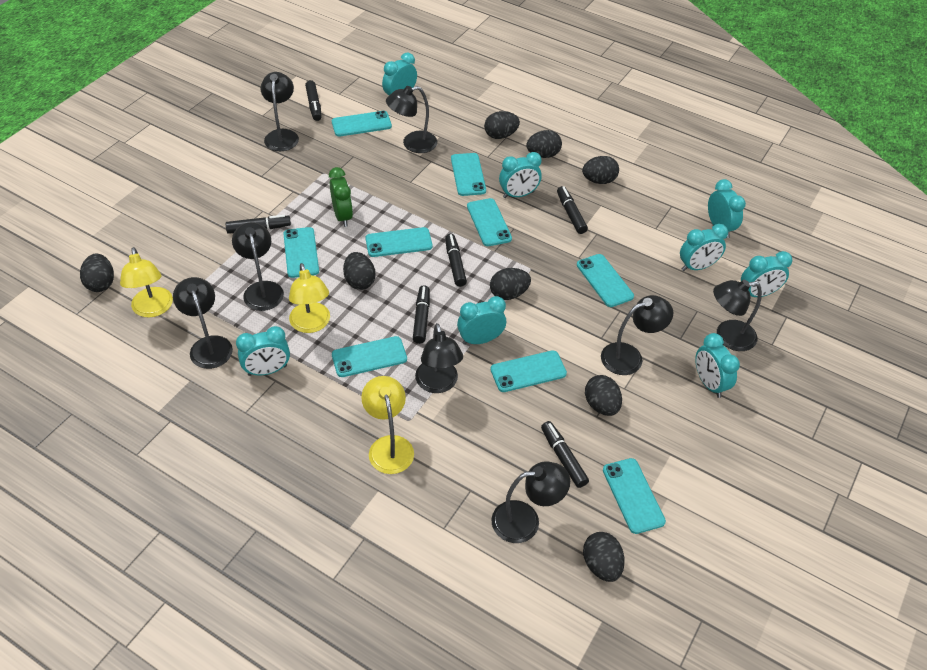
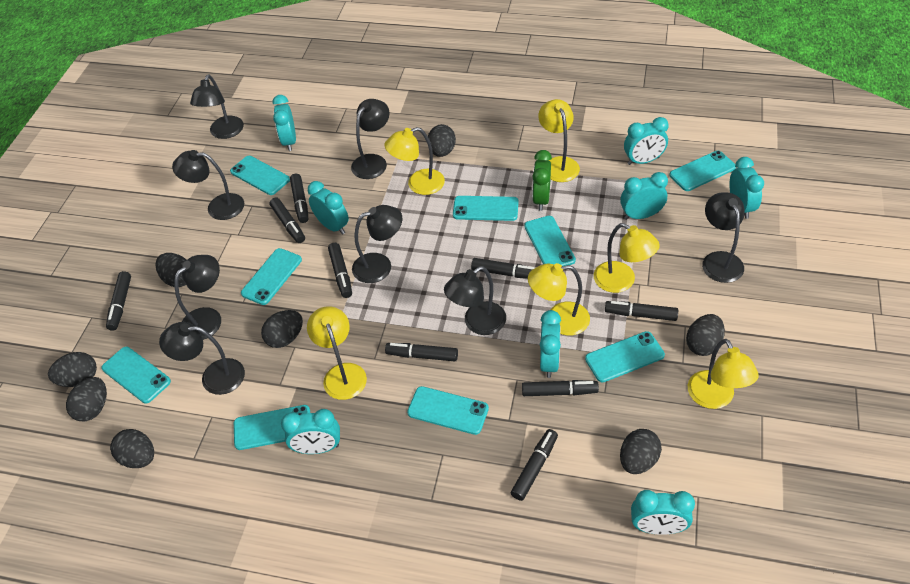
black marker: [226,215,291,234] [305,80,322,121] [413,285,430,344] [445,234,467,287] [541,421,589,488] [557,186,588,234] = 6 -> [106,271,131,331] [269,198,305,243] [290,174,308,223] [328,243,352,298] [385,343,458,361] [471,258,534,279] [511,429,558,501] [522,380,599,396] [605,301,678,321] = 9
yellow lamp: [120,247,173,317] [289,263,330,333] [361,376,414,474] = 3 -> [307,306,367,400] [385,127,445,195] [528,263,590,336] [538,99,580,182] [594,223,660,293] [688,339,759,409] = 6

